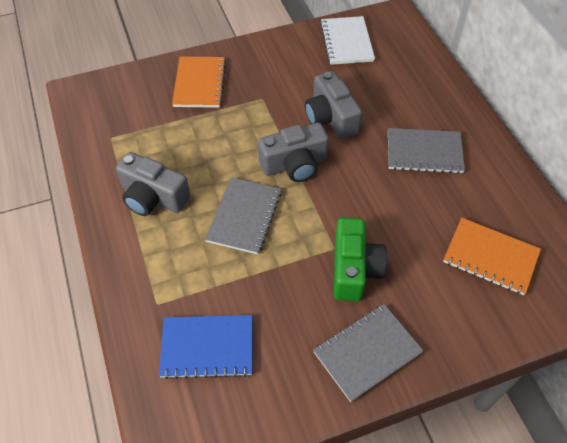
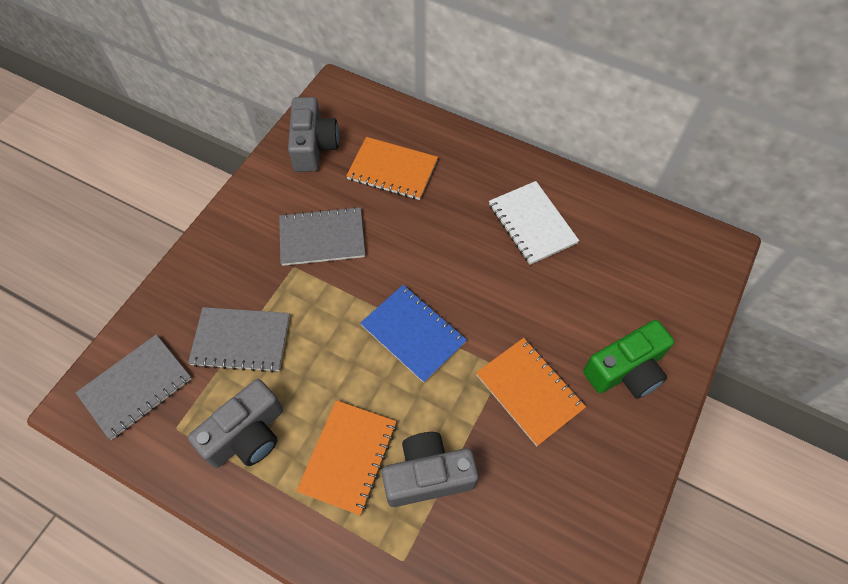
orange notebook: [172,57,226,108] [443,218,541,295] = 2 -> [297,400,396,515] [346,137,438,200] [476,338,586,446] = 3

